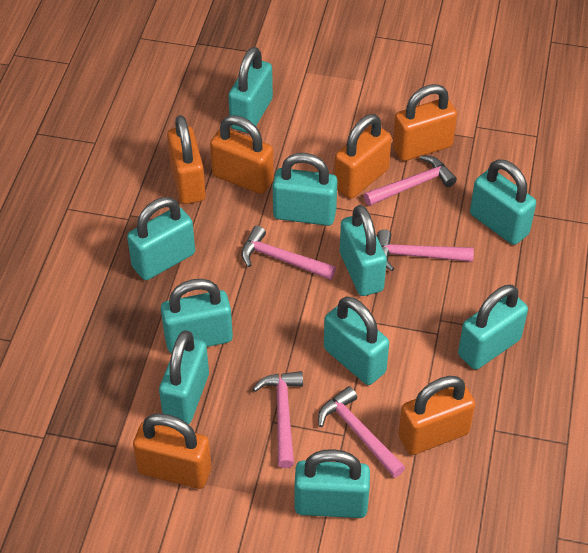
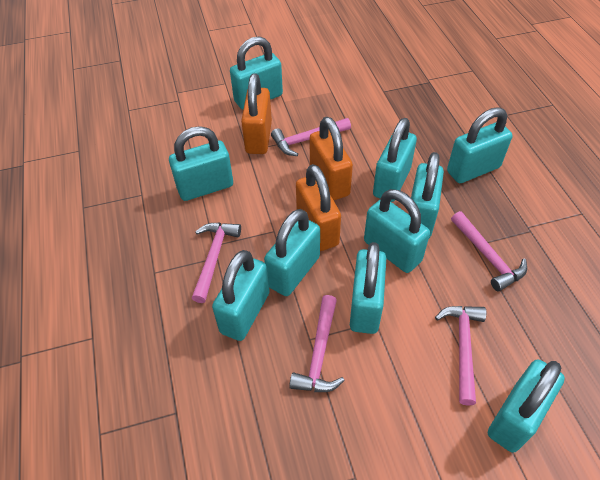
orange padlock: [133,413,211,489] [167,115,206,204] [210,115,274,194] [334,114,391,199] [393,84,457,161] [398,376,475,455] = 6 -> [241,73,272,154] [296,164,341,251] [310,117,353,200] = 3

